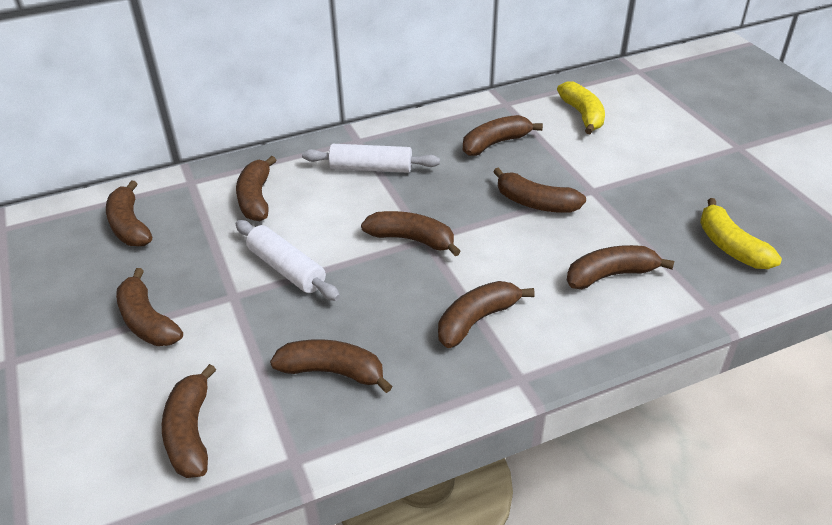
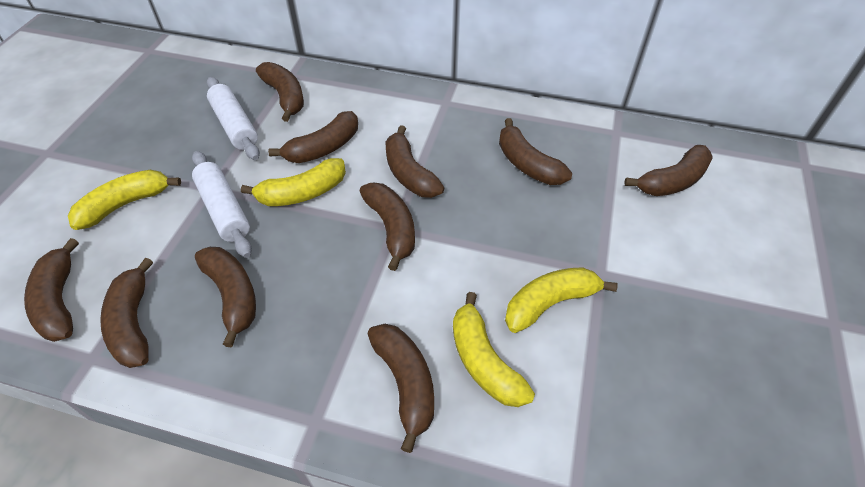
yellow banana: [557,81,605,134] [700,198,782,269] = 2 -> [68,170,181,230] [241,158,346,206] [453,292,535,407] [505,267,618,333] = 4

